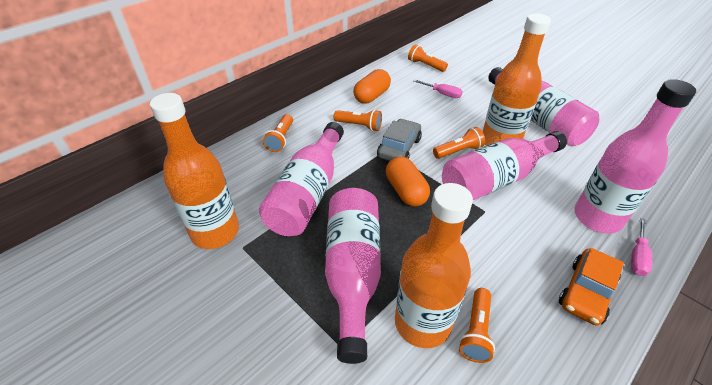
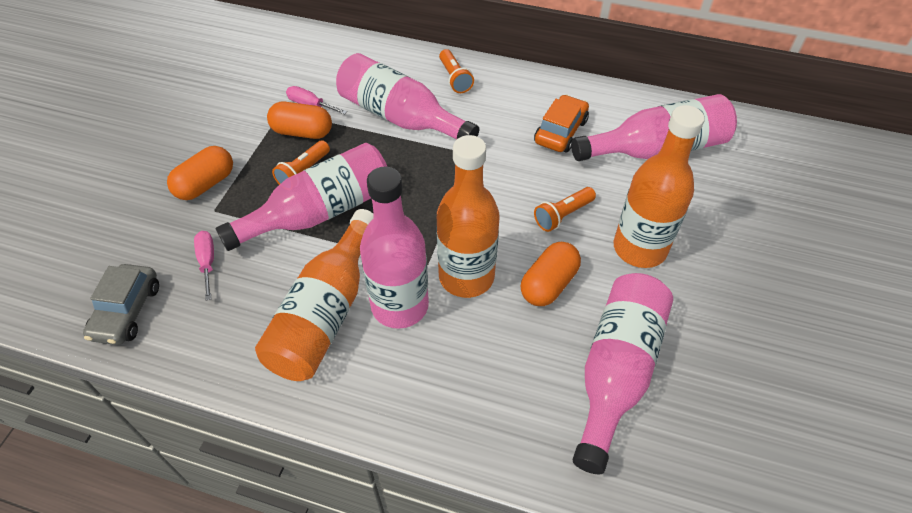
orange capsule: [353,69,391,104] [386,156,430,206] = 2 -> [167,146,233,200] [267,102,332,139] [521,242,581,306] = 3
orange flashlight: [263,114,293,152] [334,110,382,131] [408,44,448,72] [433,127,485,159] [459,288,495,363] = 5 -> [272,141,330,185] [439,49,474,93] [534,187,596,232] = 3

